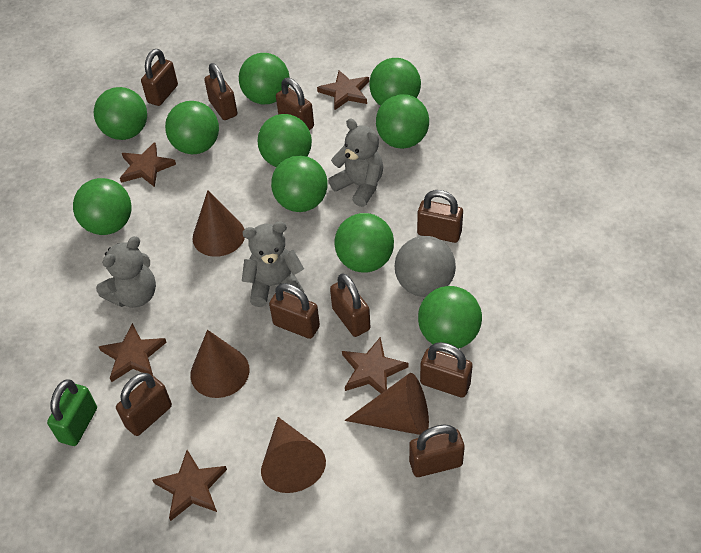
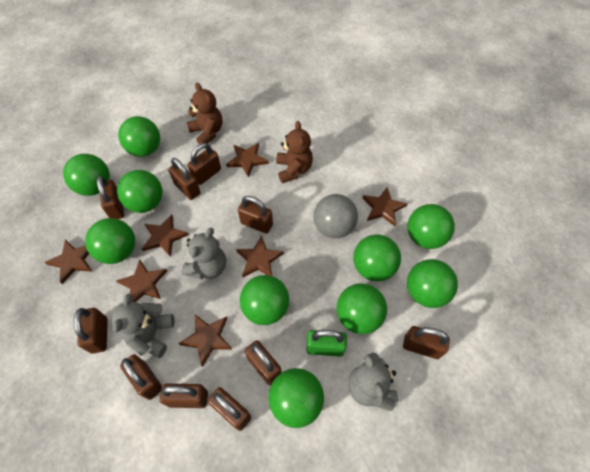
brown cone: [191,330,250,398] [192,190,245,257] [261,417,326,493] [345,373,429,435] = 4 -> none = 0
brown padlock: [116,373,172,436] [141,49,178,106] [204,63,237,120] [269,283,320,339] [276,78,314,130] [330,273,370,337] [409,425,465,477] [417,190,463,243] [420,342,473,398] = 9 -> [74,308,108,354] [97,176,124,219] [120,354,162,400] [160,384,208,408] [168,158,200,200] [188,143,221,185] [208,387,251,431] [238,196,273,234] [244,340,282,385] [403,326,450,359] = 10
brown star: [99,323,167,382] [120,142,176,187] [152,450,227,521] [317,70,369,111] [342,337,409,394] = 5 -> [44,239,93,284] [116,259,167,302] [142,214,189,257] [179,315,232,367] [226,143,269,177] [236,235,284,277] [363,187,407,226] = 7
brown teddy bear: none = 0 -> [187,83,223,144] [276,121,313,183] = 2

